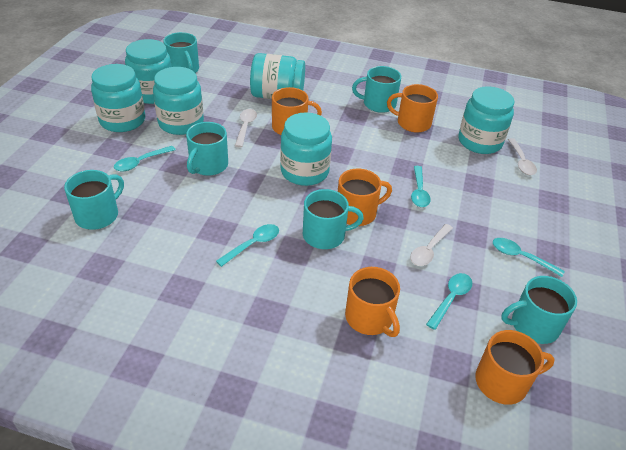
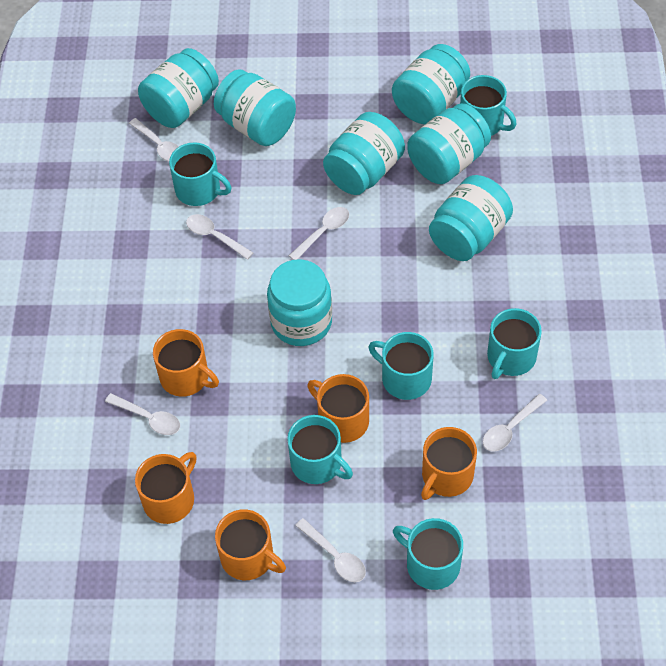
turquoise jar: [91,64,145,132] [125,39,172,104] [153,67,204,135] [250,53,305,99] [280,113,332,186] [458,86,515,154] = 6 -> [138,48,219,128] [214,69,296,146] [267,259,332,346] [323,112,405,195] [392,44,470,124] [407,103,491,184] [429,175,513,261] = 7
turquoise spoon: [114,146,176,171] [216,224,279,267] [411,166,431,207] [426,273,472,330] [493,238,565,277] = 5 -> none = 0
white spoon: [235,109,257,147] [410,224,453,266] [508,138,537,175] = 3 -> [105,393,180,435] [129,118,179,162] [186,214,253,260] [289,207,349,260] [295,518,366,582] [483,394,547,452] = 6

